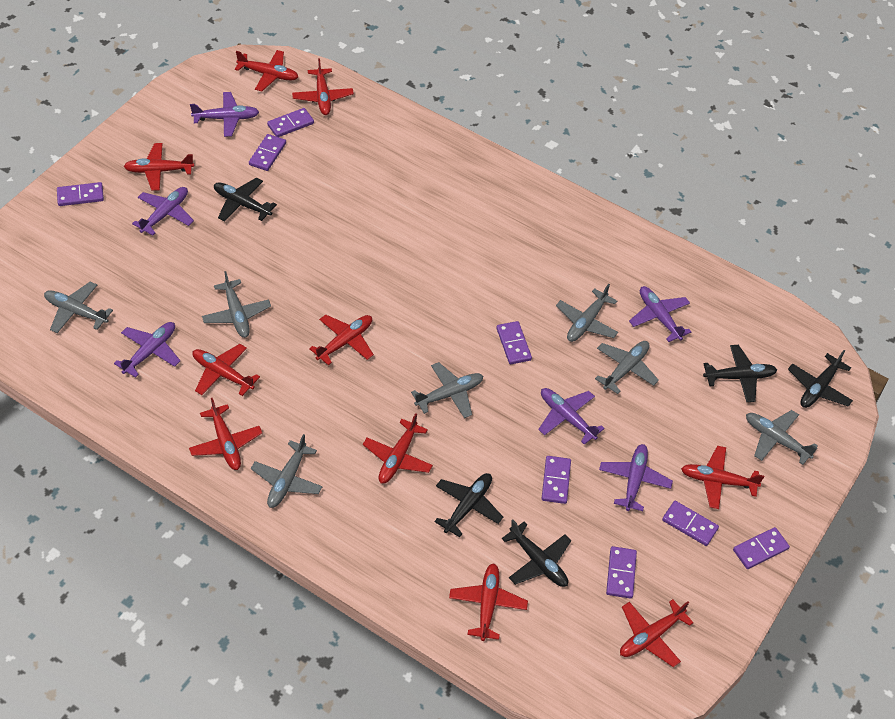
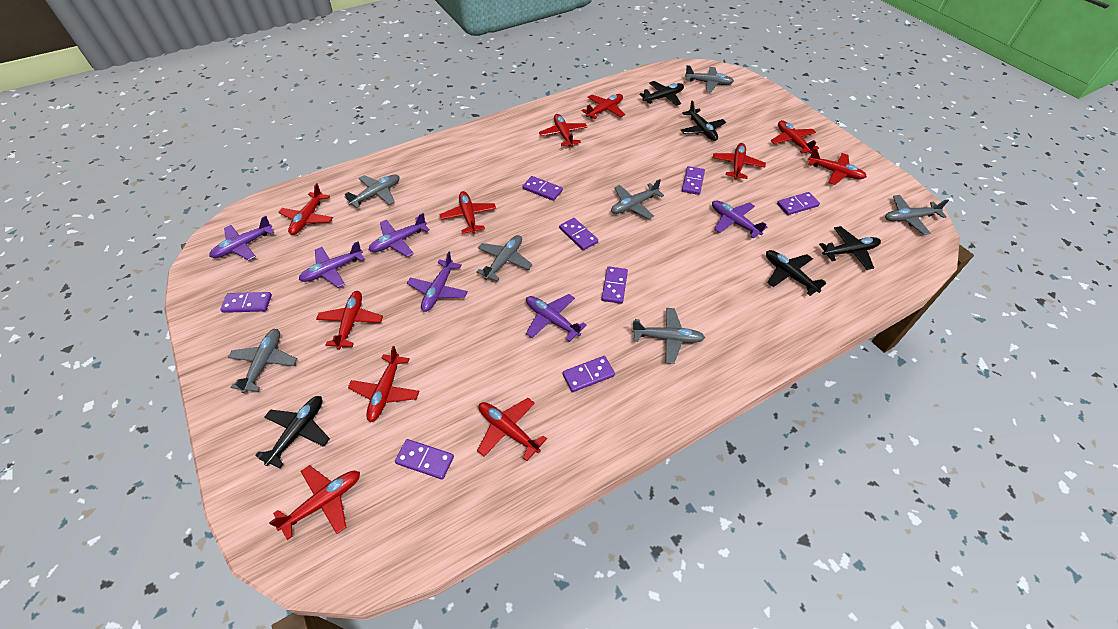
red plane: [124,143,194,191] [189,398,262,470] [192,344,260,396] [235,50,298,91] [292,58,354,115] [309,315,374,365] [363,413,433,484] [449,563,528,641] [620,599,694,667] [681,446,764,509] = 10 -> [269,465,360,540] [278,183,333,235] [316,291,383,350] [348,346,420,422] [439,191,496,234] [477,398,547,461] [539,114,588,147] [581,94,625,119] [713,143,766,179] [771,120,819,153] [808,148,867,185] = 11

